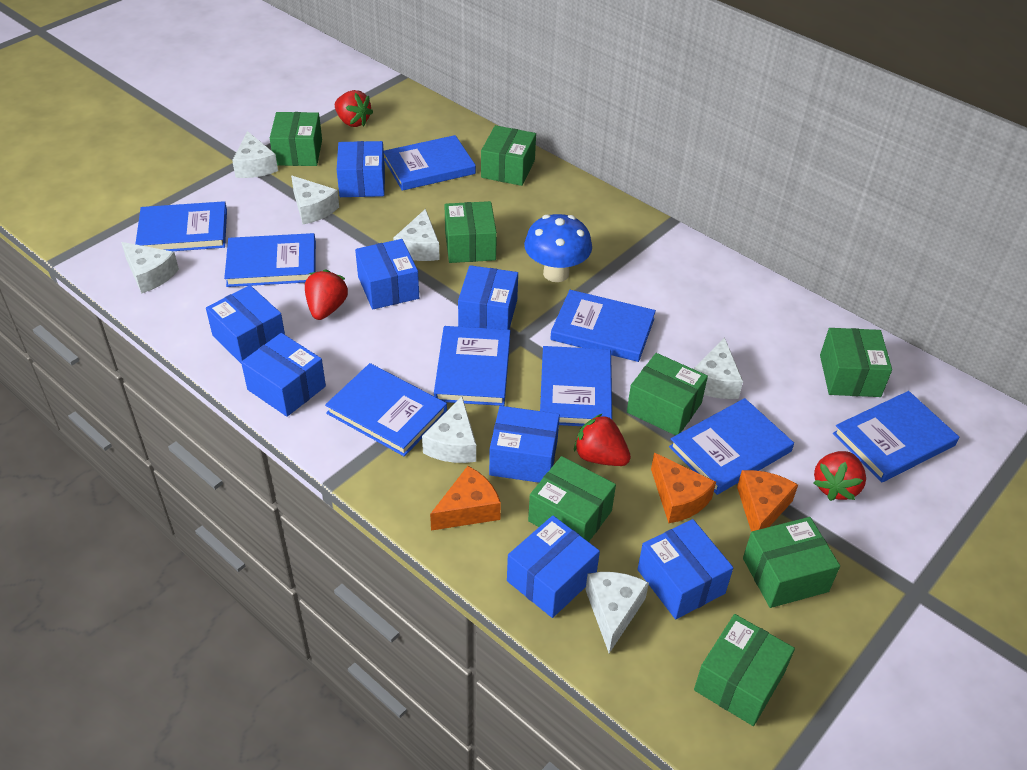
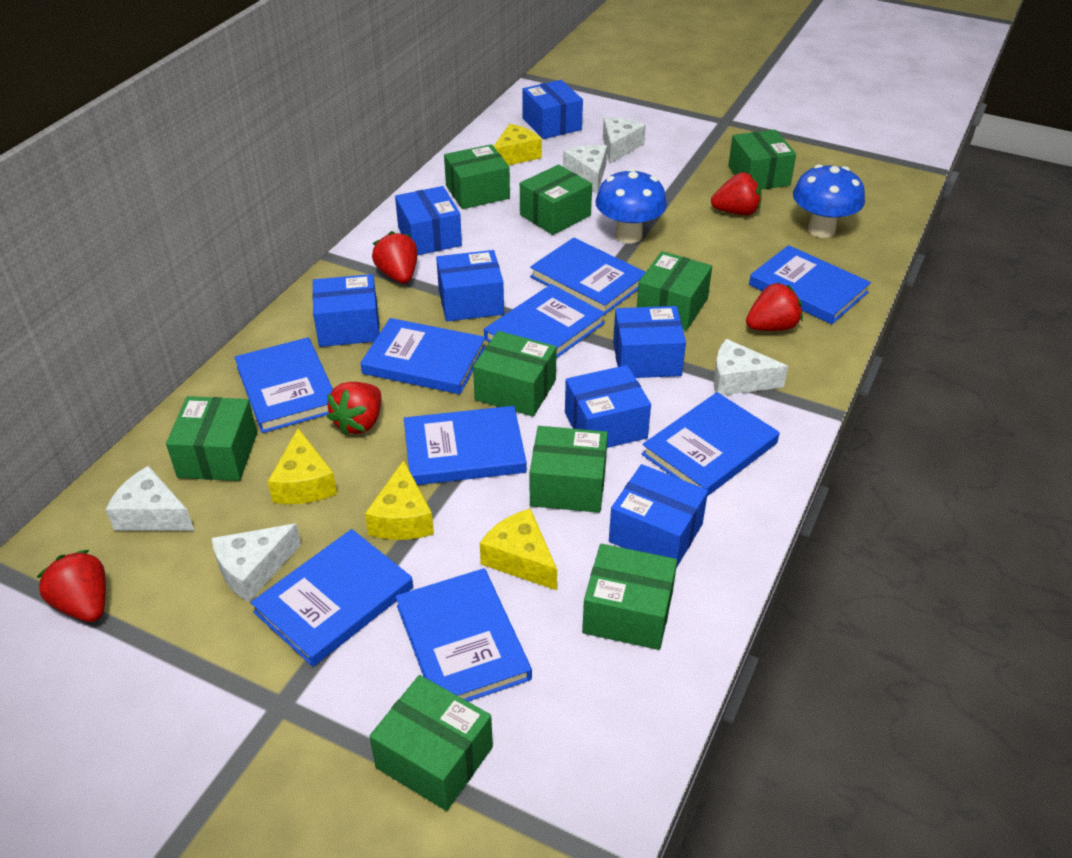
blue box: [206,285,285,363] [241,333,326,417] [337,141,385,197] [355,239,419,309] [458,265,518,330] [489,406,560,483] [507,516,600,618] [637,519,733,619] = 8 -> [312,274,380,347] [395,186,462,256] [436,250,504,321] [522,80,583,139] [565,365,651,448] [609,464,708,568] [613,306,686,378] = 7
blue mushroom: [524,214,592,282] = 1 -> [595,168,667,244] [793,164,865,238] = 2
green box: [270,112,322,166] [444,201,497,263] [481,125,536,186] [528,456,616,542] [627,353,708,435] [694,614,795,726] [743,517,840,608] [820,328,892,397] = 8 -> [166,396,257,481] [369,675,493,811] [444,144,510,209] [473,331,557,417] [520,165,592,235] [530,426,608,513] [582,544,677,650] [637,251,712,330] [728,129,796,190] = 9
orange cheese: [430,466,501,531] [651,453,716,523] [737,470,798,532] = 3 -> none = 0
red strawberry: [305,269,348,320] [335,90,373,127] [574,414,631,466] [813,451,866,501] = 4 -> [37,550,106,622] [327,382,382,436] [372,231,418,283] [711,172,761,215] [746,282,803,331] = 5
white cheese: [121,242,179,294] [232,131,278,178] [291,176,339,224] [393,209,440,261] [422,396,476,463] [585,572,649,653] [694,337,743,399] = 7 -> [105,466,194,531] [212,524,301,602] [563,145,607,194] [603,117,646,163] [713,339,788,395] = 5
yellow cheese: none = 0 -> [268,428,337,504] [365,460,434,540] [480,509,557,590] [494,124,542,165] = 4

